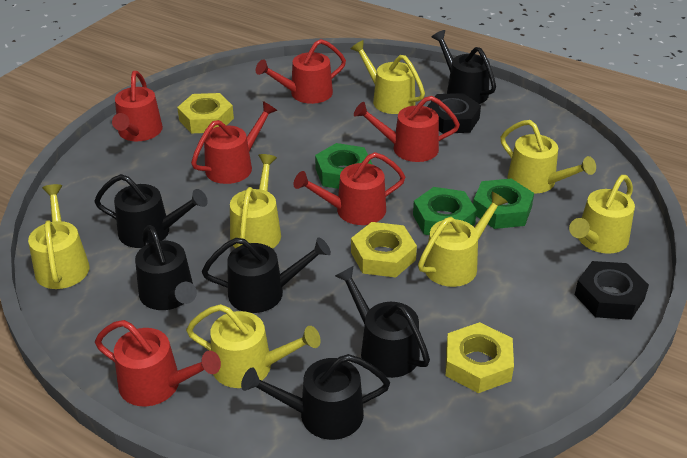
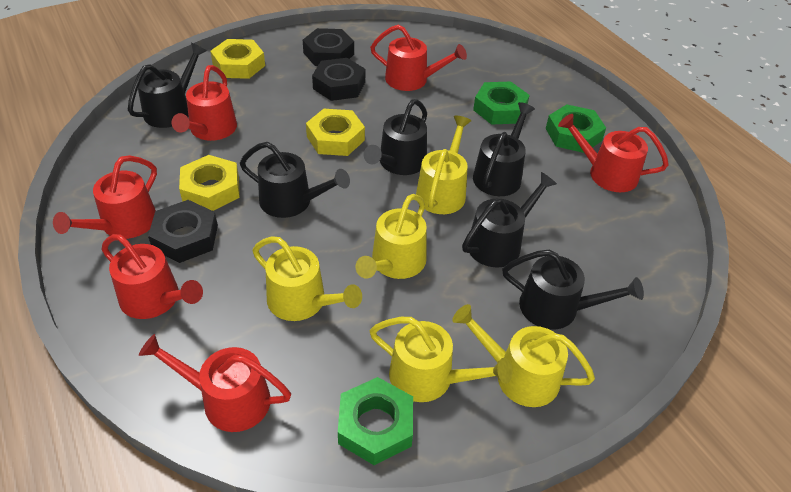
black nut: [427,93,481,134] [575,261,649,320] = 2 -> [148,200,218,263] [303,28,354,66] [312,58,365,101] = 3
yellow watering can: [28,184,90,289] [186,304,321,388] [230,154,281,249] [351,40,425,114] [418,192,508,287] [501,120,596,193] [569,175,635,254] = 7 -> [252,236,362,321] [355,194,427,279] [370,317,513,402] [416,115,471,214] [452,304,595,407] = 5

